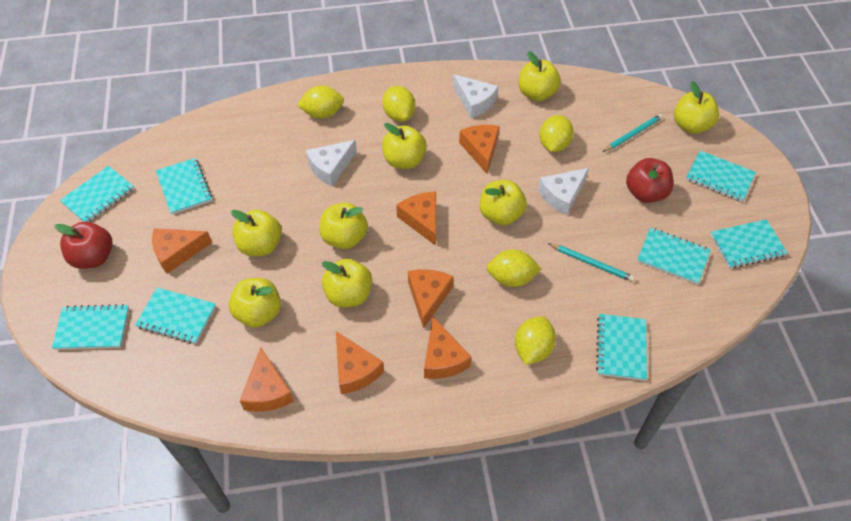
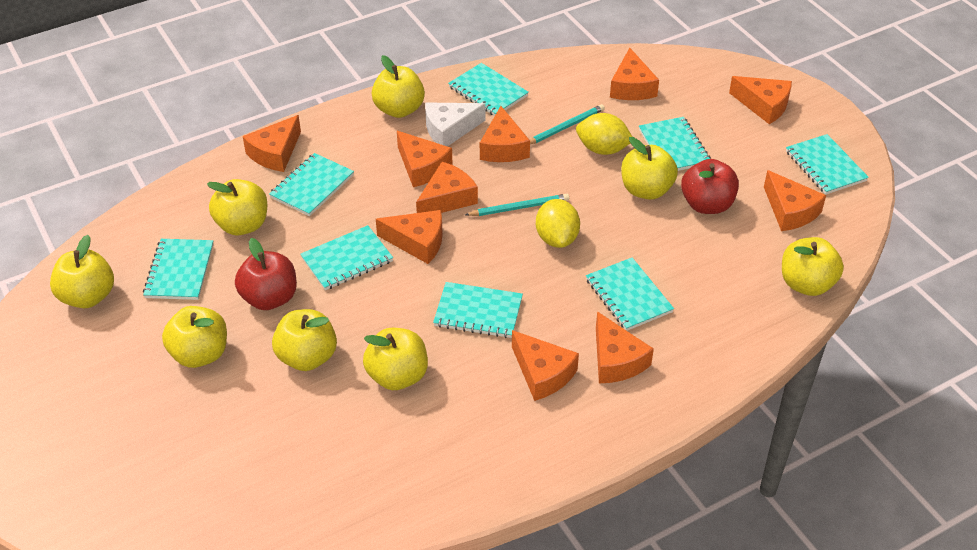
orange cheese: [152,228,212,274] [240,347,294,412] [336,331,384,394] [396,192,436,246] [408,269,453,329] [424,317,472,379] [459,125,500,174] = 7 -> [243,115,301,172] [376,210,443,264] [397,131,453,187] [416,162,478,213] [480,106,530,162] [512,330,579,401] [596,312,654,383] [610,48,659,100] [729,76,792,124] [764,170,826,231] = 10
white cheese: [306,140,357,186] [453,74,498,118] [538,168,589,215] = 3 -> [425,102,486,146] = 1
yellow lemon: [297,86,344,119] [382,86,415,122] [487,249,541,287] [515,316,556,365] [540,115,574,152] = 5 -> [536,199,580,248] [576,113,632,155] = 2

